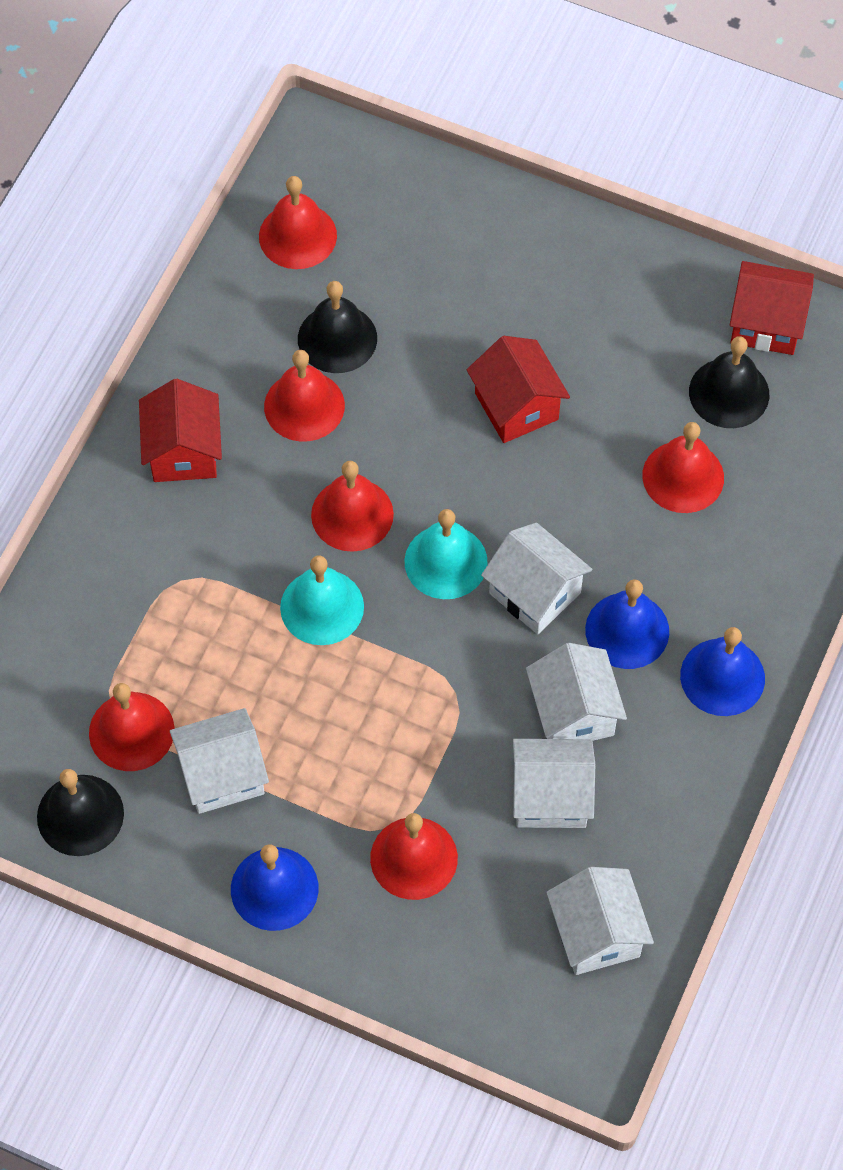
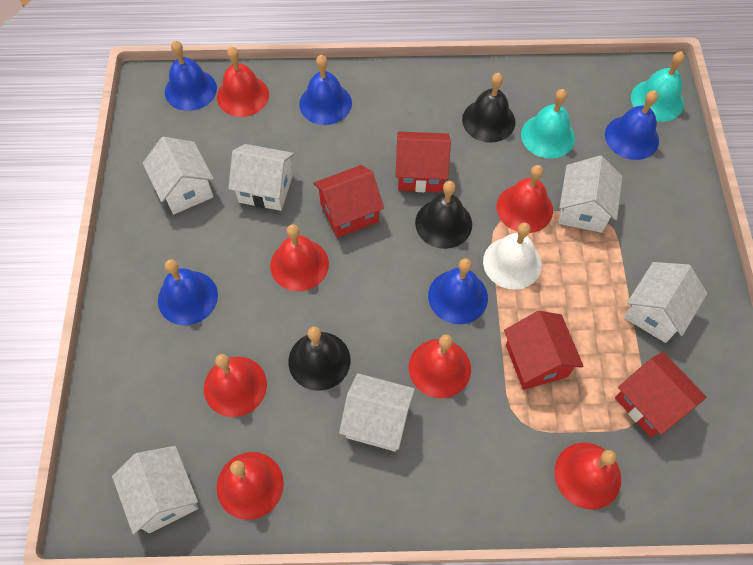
blue bell: [231,844,318,931] [585,579,669,669] [680,627,765,716] = 3 -> [158,259,218,325] [165,40,217,111] [299,55,352,125] [428,258,488,324] [605,90,659,160] = 5
red bell: [89,683,175,771] [259,176,337,269] [264,350,345,442] [311,461,394,552] [370,813,458,900] [642,422,724,513] = 6 -> [204,354,267,417] [217,47,269,117] [217,452,284,520] [270,224,329,291] [409,334,471,398] [497,165,553,233] [554,443,621,510] = 7
red house: [139,379,222,482] [467,336,570,443] [730,261,814,355] = 3 -> [313,165,384,238] [395,131,451,192] [504,311,584,390] [615,352,707,438] = 4
white bell: none = 0 -> [483,223,542,290] = 1
white house: [170,708,269,814] [481,523,593,634] [513,739,595,828] [526,643,627,741] [546,867,654,975] = 5 -> [112,446,198,534] [143,137,214,214] [228,144,294,211] [339,373,415,452] [559,156,622,233] [624,262,707,343] = 6

